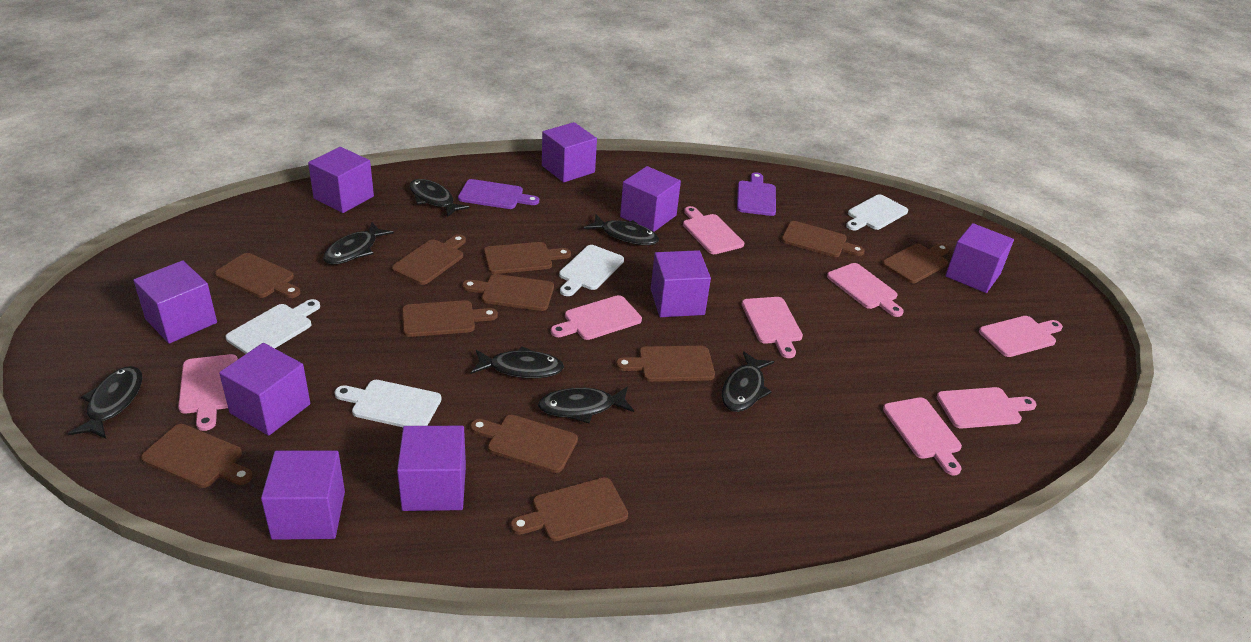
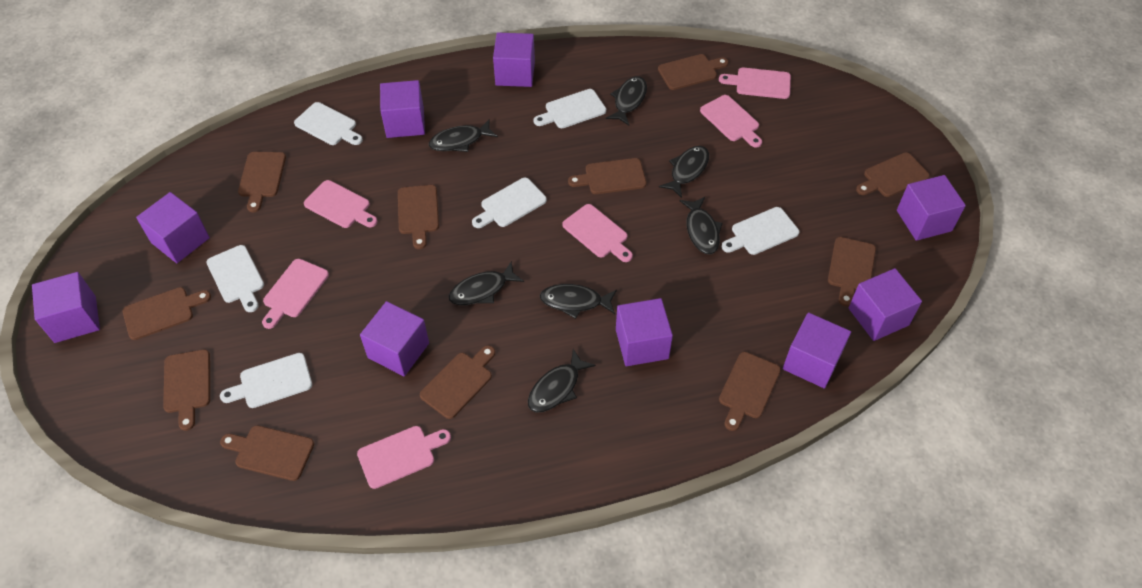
pink cutting board: [178,354,238,431] [551,295,642,340] [683,206,744,254] [742,297,803,358] [827,263,904,317] [883,397,962,475] [937,387,1037,429] [979,316,1063,357] = 8 -> [262,259,329,329] [304,180,377,228] [357,426,451,489] [562,204,633,262] [700,95,762,148] [719,68,791,99] = 6
purple cutting board: [458,179,539,209] [737,172,776,216] = 2 -> none = 0
white cutting board: [226,299,320,354] [334,380,442,427] [559,245,624,296] [846,194,908,230] = 4 -> [206,245,264,312] [220,353,312,408] [294,102,363,145] [472,178,547,228] [534,89,606,128] [722,207,799,255] = 6

